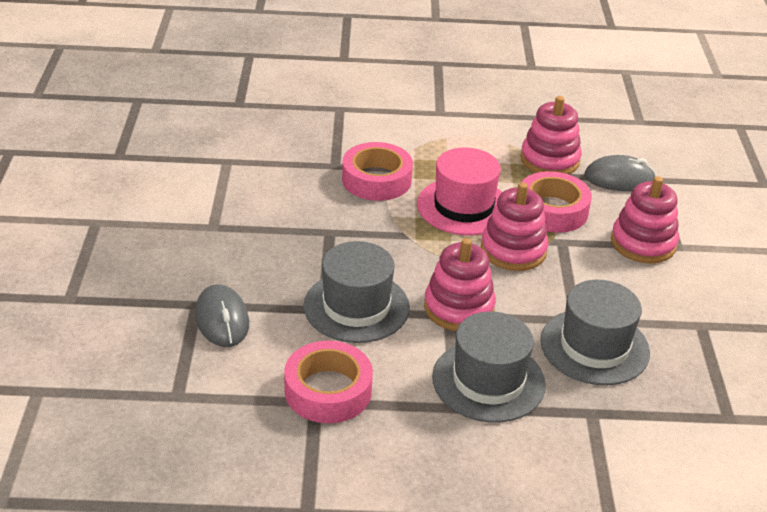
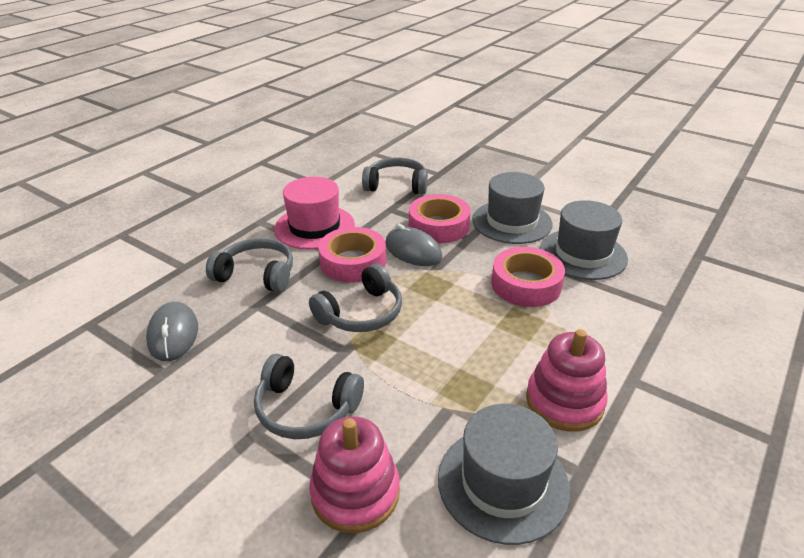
grey headphones: none = 0 -> [206,238,293,292] [254,354,364,439] [309,264,402,332] [362,158,428,194] = 4
pink stacking toy: [424,238,496,331] [481,183,549,271] [521,96,582,174] [611,176,679,264] = 4 -> [309,416,400,533] [526,329,608,432] = 2

